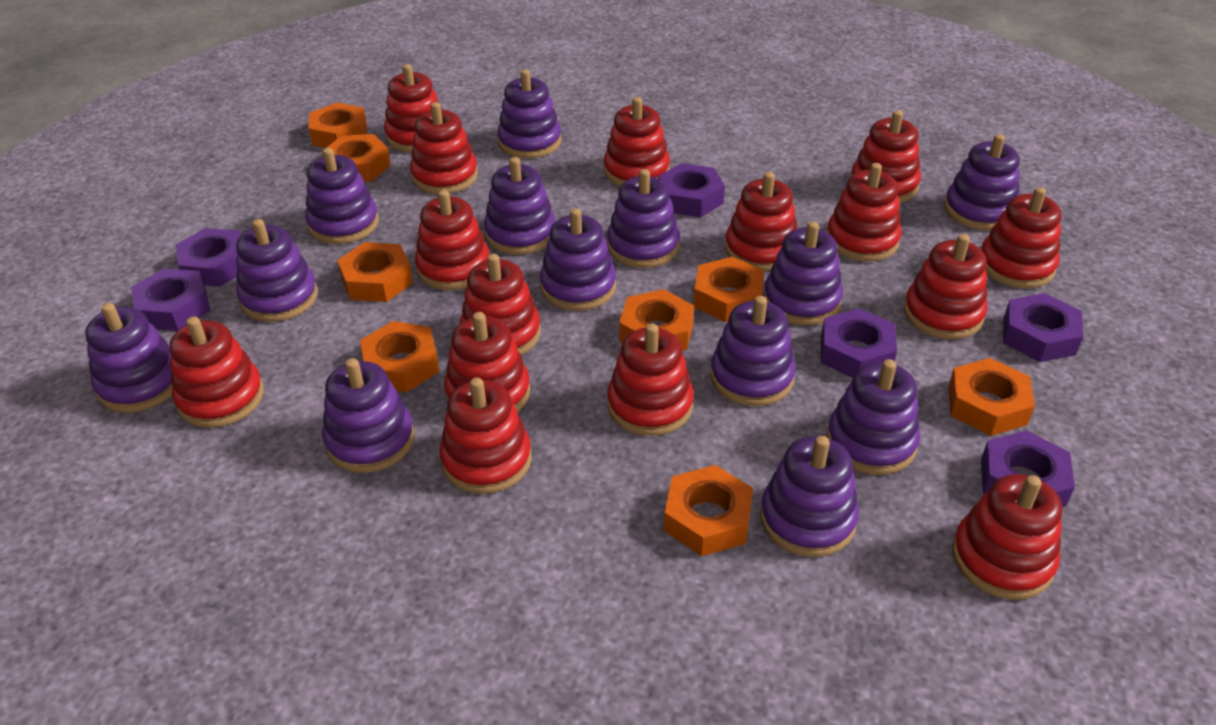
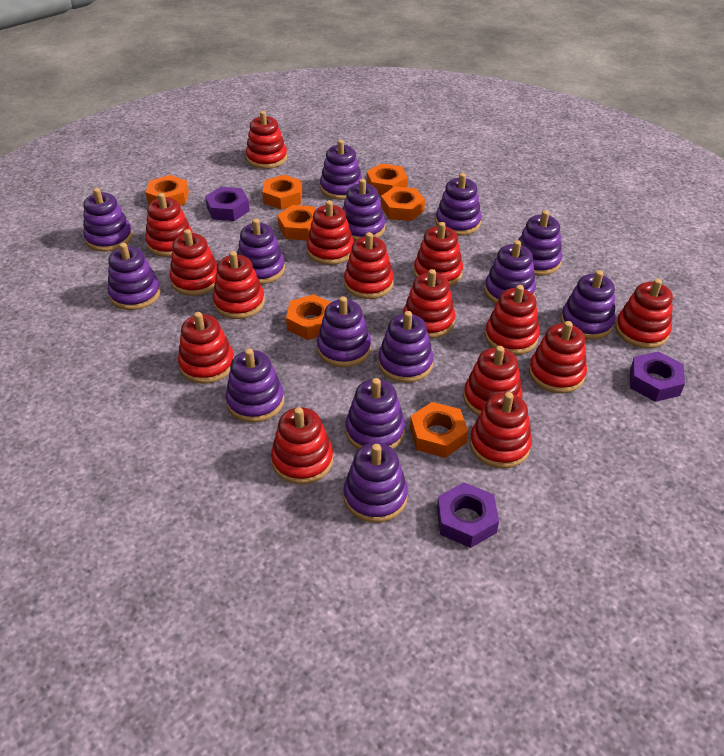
orange nut: [308,103,367,148] [322,134,391,182] [337,242,413,302] [360,321,440,392] [619,289,694,351] [664,465,753,556] [694,257,764,322] [948,358,1035,436] = 8 -> [146,175,189,206] [262,175,302,210] [277,205,316,241] [286,294,331,340] [367,163,408,195] [381,187,425,221] [410,402,468,458] = 7
purple nut: [131,268,211,331] [175,228,241,287] [658,163,725,217] [821,308,897,378] [981,430,1075,507] [1003,293,1083,362] = 6 -> [205,187,250,221] [437,482,499,548] [630,351,685,402] = 3
purple stacking toy: [85,303,172,413] [236,219,318,322] [305,148,379,244] [322,358,415,473] [484,157,556,255] [497,69,562,158] [540,208,616,311] [607,169,680,268] [710,296,796,406] [760,436,859,557] [763,221,843,325] [827,359,920,475] [944,134,1020,230] = 13 -> [83,188,133,252] [108,243,161,310] [226,348,284,422] [237,219,285,284] [317,296,371,367] [320,140,363,200] [343,179,385,241] [343,443,408,523] [345,378,405,449] [378,311,434,383] [435,173,482,236] [485,240,536,304] [519,210,562,276] [561,270,616,340] = 14

